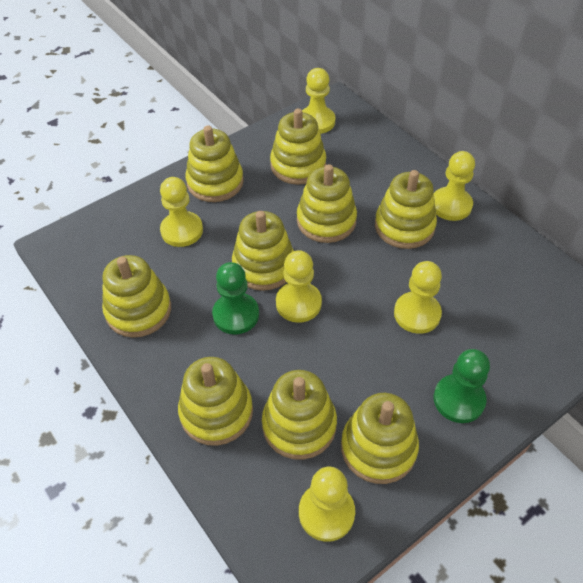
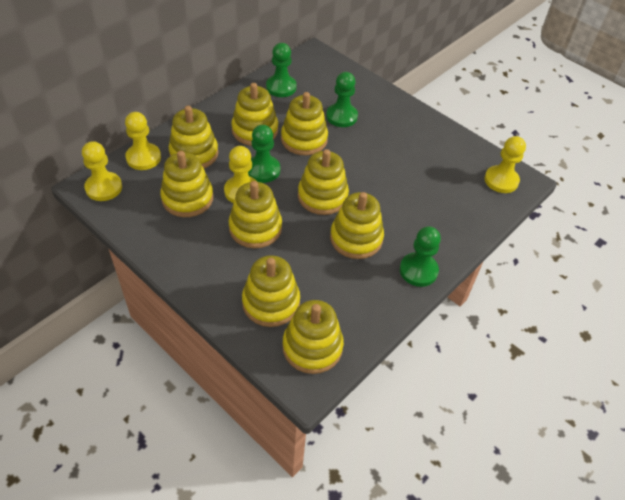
green pawn: [212,262,259,334] [434,349,490,423] = 2 -> [248,125,280,183] [266,43,297,97] [326,72,358,127] [400,226,441,287] = 4
yellow pawn: [160,177,203,247] [276,250,322,323] [299,467,355,542] [302,68,335,134] [394,261,442,334] [433,151,475,221] = 6 -> [82,141,122,201] [125,112,161,170] [224,146,257,203] [484,136,526,193] = 4

